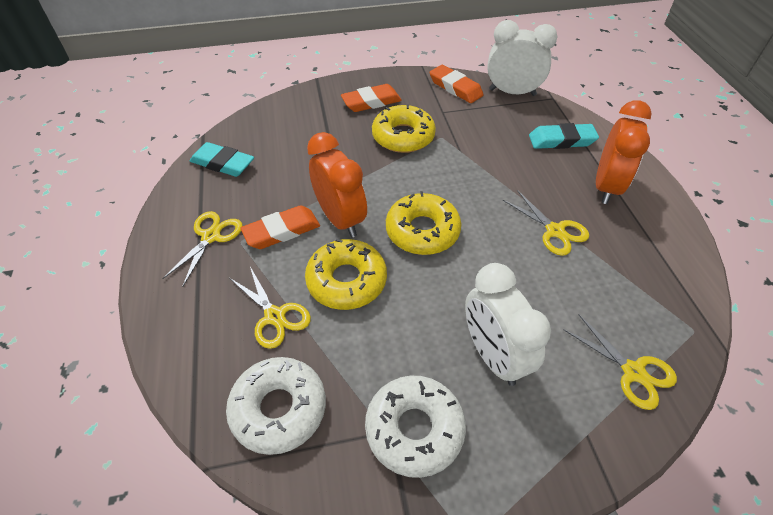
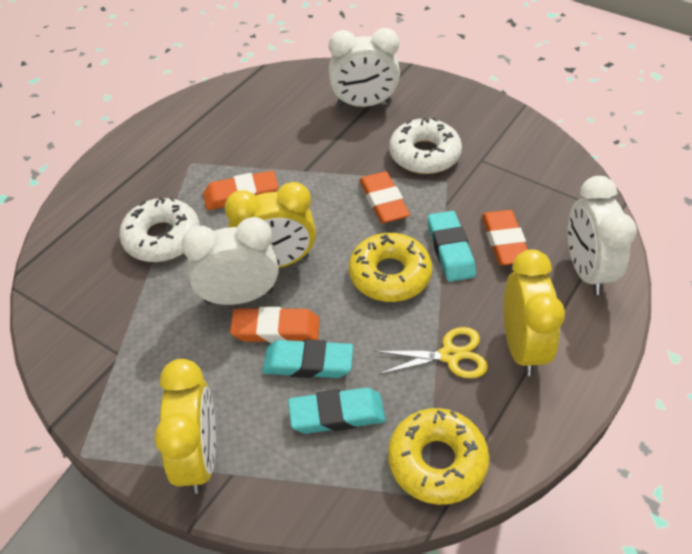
orange clock: [307,132,367,237] [596,100,652,204] = 2 -> none = 0
orange eraser: [240,205,320,249] [341,84,402,112] [429,65,483,103] = 3 -> [203,171,279,210] [230,307,319,343] [359,172,410,223] [482,210,528,265] = 4
turquoise eraser: [190,142,254,177] [529,123,599,149] = 2 -> [262,339,353,378] [288,388,386,434] [428,211,476,282] = 3
white clock: [465,263,551,386] [487,20,557,96] = 2 -> [181,217,278,305] [329,28,400,107] [567,176,637,295] = 3
yellow clock: none = 0 -> [154,359,216,494] [225,182,316,268] [503,249,565,376] = 3
yellow donut: [305,239,387,310] [372,105,436,153] [386,191,461,255] = 3 -> [349,233,432,302] [388,408,489,505] = 2
yellow scissors: [162,211,243,287] [230,267,311,349] [503,190,589,256] [563,314,677,410] = 4 -> [374,327,488,379] = 1

